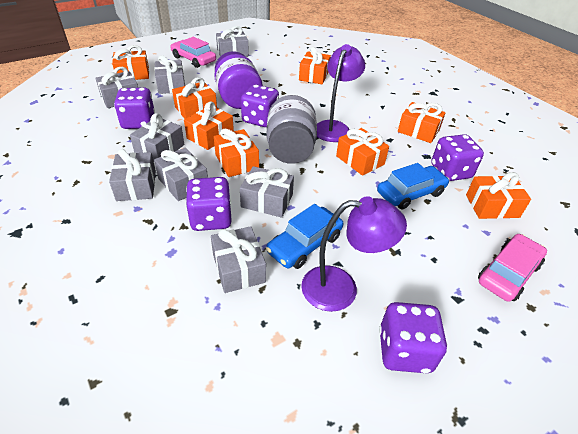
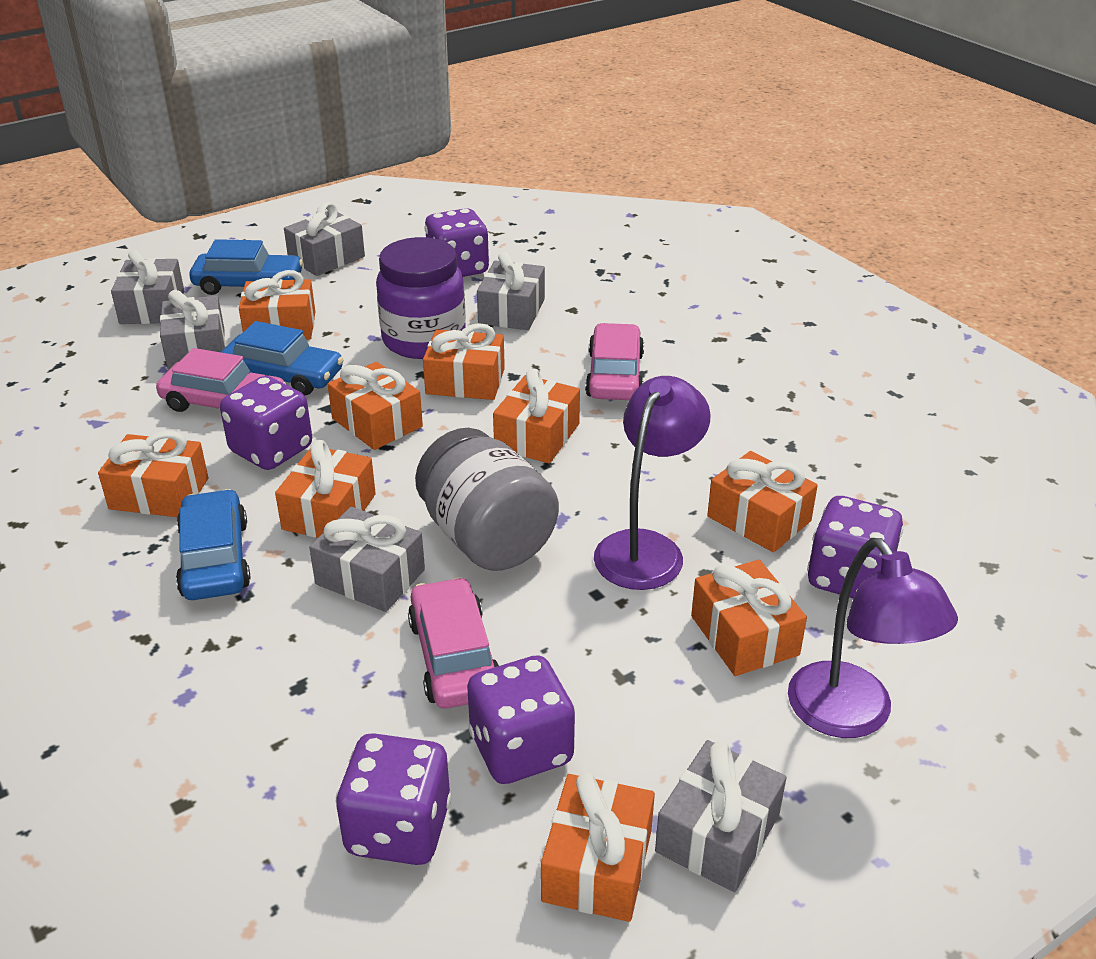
blue car: [266,204,343,269] [377,163,449,209] = 2 -> [176,489,251,600] [189,239,303,295] [221,321,344,396] = 3
grey gift: [95,67,138,108] [109,149,156,201] [130,113,184,161] [154,55,185,94] [154,148,208,201] [211,226,266,293] [216,26,249,57] [240,166,294,218] = 8 -> [111,250,184,324] [160,290,226,369] [284,202,365,276] [309,507,425,612] [477,252,545,330] [655,740,787,892] = 6
orange gift: [112,45,149,80] [172,77,217,119] [184,102,234,150] [214,129,259,177] [299,47,331,84] [336,128,389,176] [398,102,446,143] [466,172,531,219] = 8 -> [98,431,208,517] [239,270,315,340] [275,440,376,538] [328,362,423,450] [423,323,505,400] [493,369,580,463] [541,773,655,922] [691,560,807,676] [707,451,818,552] = 9
pink car: [171,37,216,68] [478,234,547,302] = 2 -> [156,348,287,412] [408,577,499,709] [585,323,644,400] = 3

